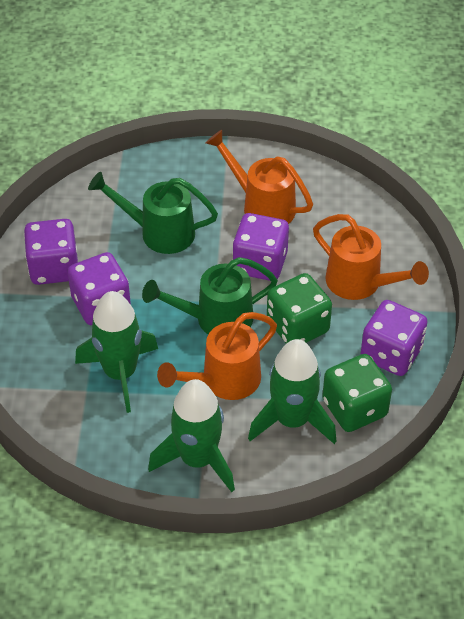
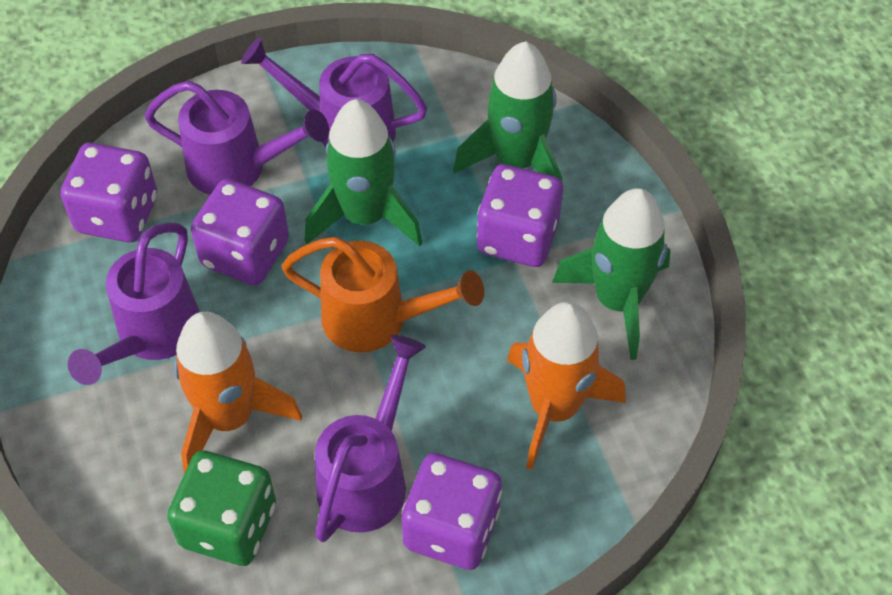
green dice: [267,273,332,344] [322,354,392,432] = 2 -> [167,450,276,566] = 1
green watering can: [88,172,218,254] [142,257,278,334] = 2 -> none = 0
orange rocket: none = 0 -> [174,312,302,474] [507,302,626,470] = 2
orange watering can: [157,312,277,400] [206,130,313,224] [313,214,429,300] = 3 -> [281,237,484,352] = 1
purple watering can: none = 0 -> [68,223,200,385] [144,81,329,195] [241,37,427,148] [315,335,426,542] = 4

